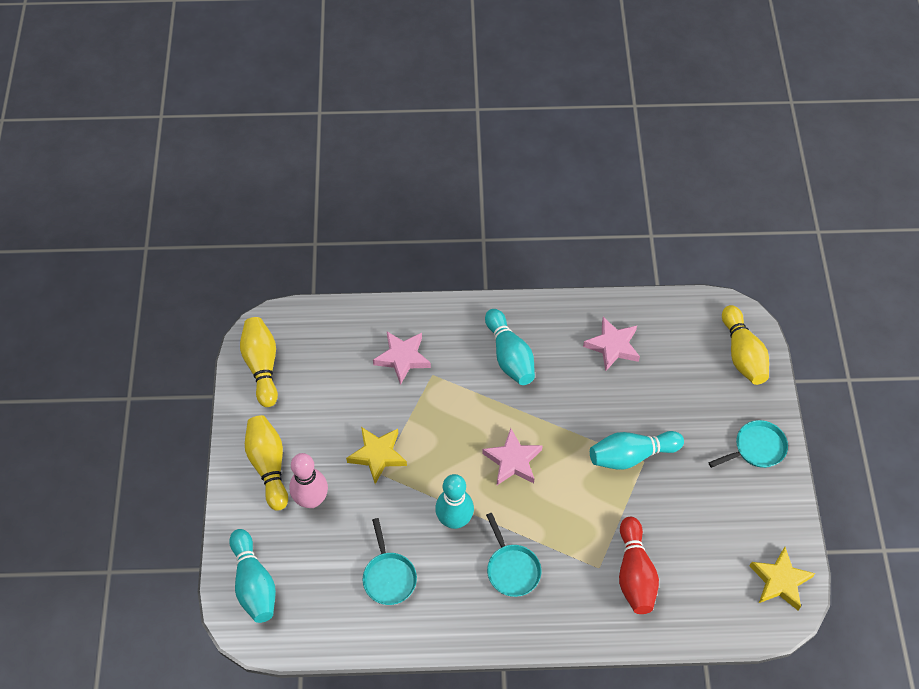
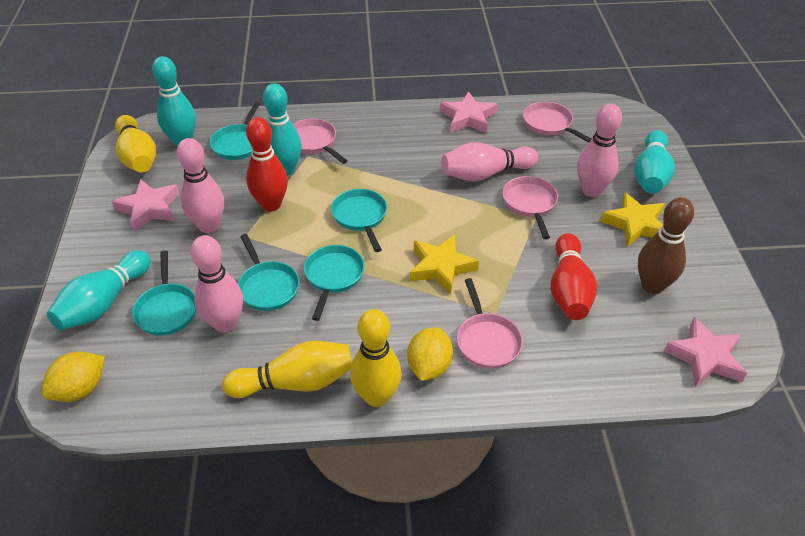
brown bowling pin: none = 0 -> [638,197,694,294] = 1
pink bowling pin: [289,453,328,508] = 1 -> [177,138,224,233] [191,235,243,333] [441,142,538,181] [577,104,622,197] = 4
pink pan: none = 0 -> [293,119,347,164] [457,278,523,369] [503,176,558,239] [523,102,592,143] = 4
red bowling pin: [619,517,659,614] = 1 -> [246,117,288,211] [551,233,597,320] = 2
turquoise pan: [363,518,417,605] [486,513,541,597] [708,420,788,468] = 3 -> [132,250,196,336] [210,101,260,160] [238,234,300,311] [304,245,365,321] [331,189,387,252] = 5
yellow lemon: none = 0 -> [41,352,105,402] [407,327,453,381] = 2

